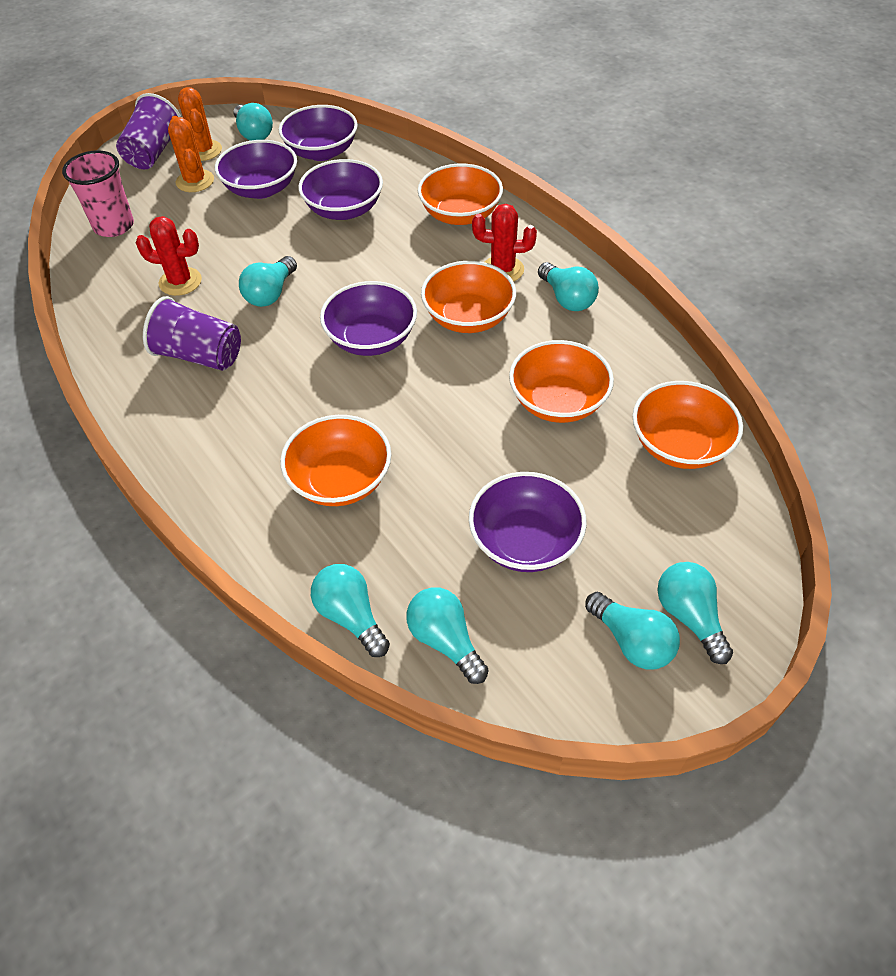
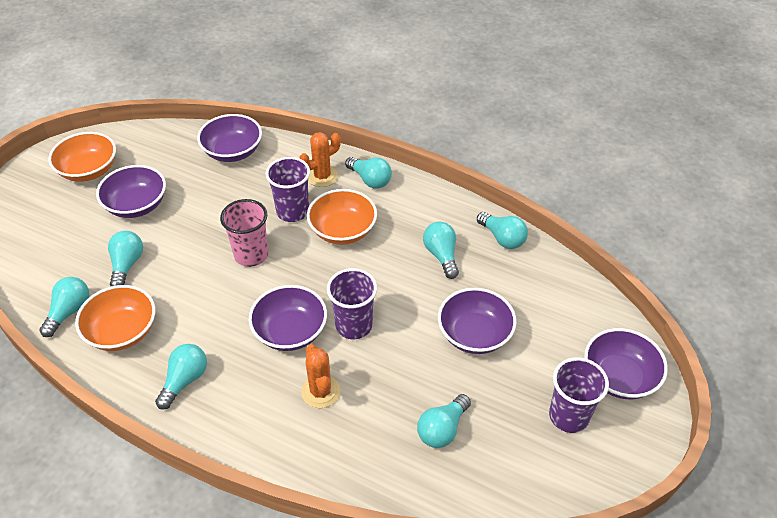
orange bowl: [280,415,392,506] [418,163,503,225] [421,261,516,333] [509,340,614,423] [632,381,743,469] = 5 -> [48,132,116,182] [75,285,155,351] [307,189,377,245] = 3
purple cup: [116,93,181,169] [143,296,241,371] = 2 -> [265,157,310,222] [327,268,377,339] [549,357,609,433] = 3
red cactus: [136,216,202,296] [472,204,537,282] = 2 -> none = 0

